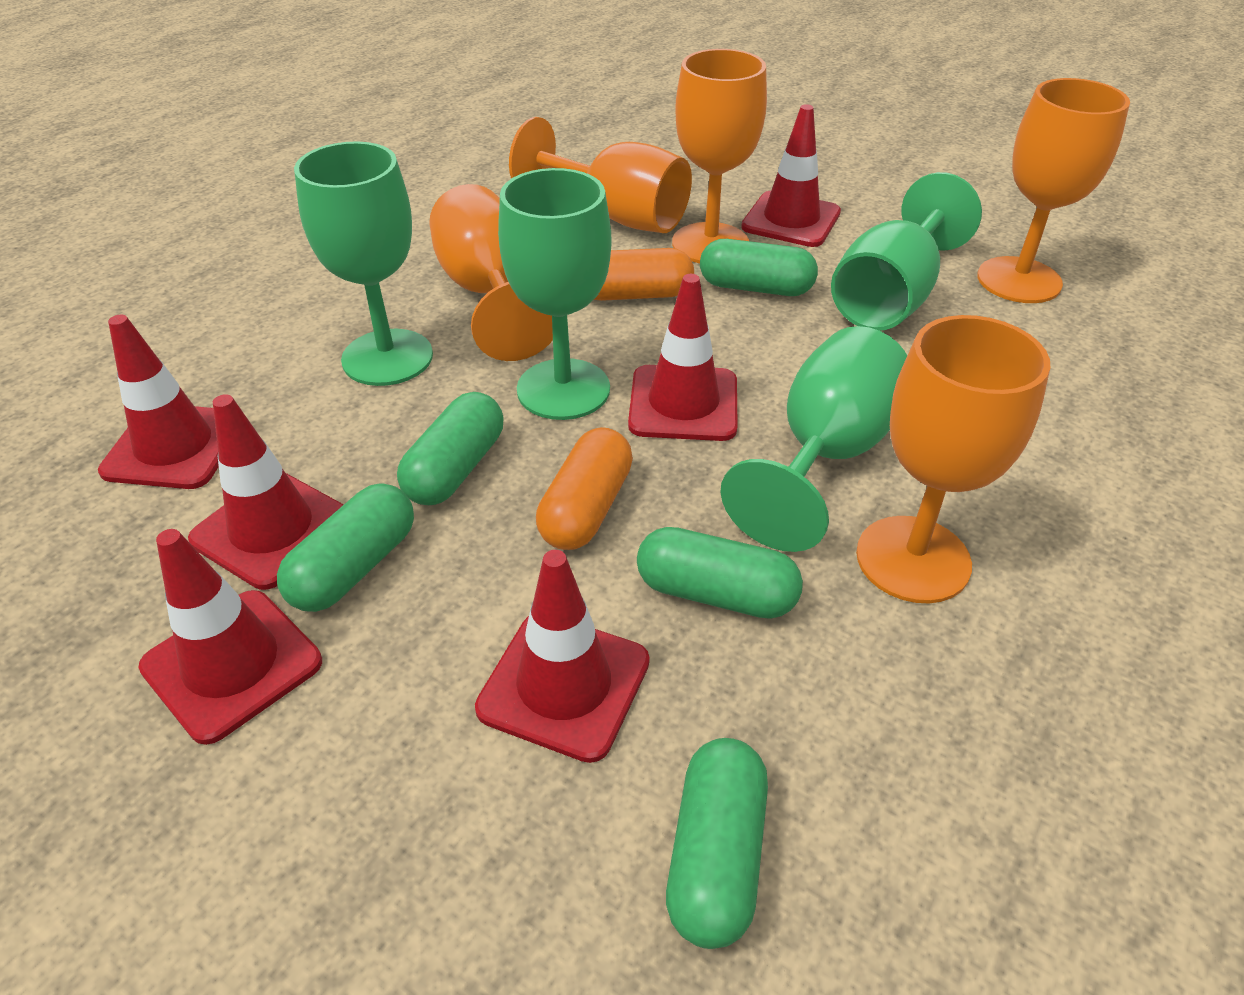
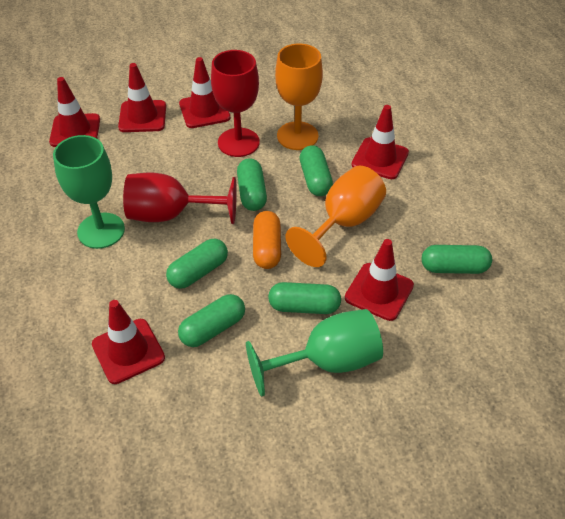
green capsule: [277,484,414,612] [397,392,504,505] [637,527,803,619] [666,738,768,949] [700,239,818,296] = 5 -> [166,239,228,289] [178,294,245,347] [237,158,267,211] [268,282,341,314] [300,145,333,196] [422,245,492,274] = 6
green goblet: [294,141,433,386] [498,168,612,420] [721,326,907,552] [831,172,982,331] = 4 -> [53,135,125,249] [246,309,383,397] = 2
orange capsule: [536,427,633,550] [594,248,694,301] = 2 -> [253,211,281,269] = 1
orange goblet: [429,184,553,361] [509,117,692,233] [672,49,767,263] [856,315,1050,603] [977,78,1130,303] = 5 -> [275,44,323,150] [286,166,386,267] = 2
red goblet: none = 0 -> [123,173,237,224] [211,50,260,157] = 2

